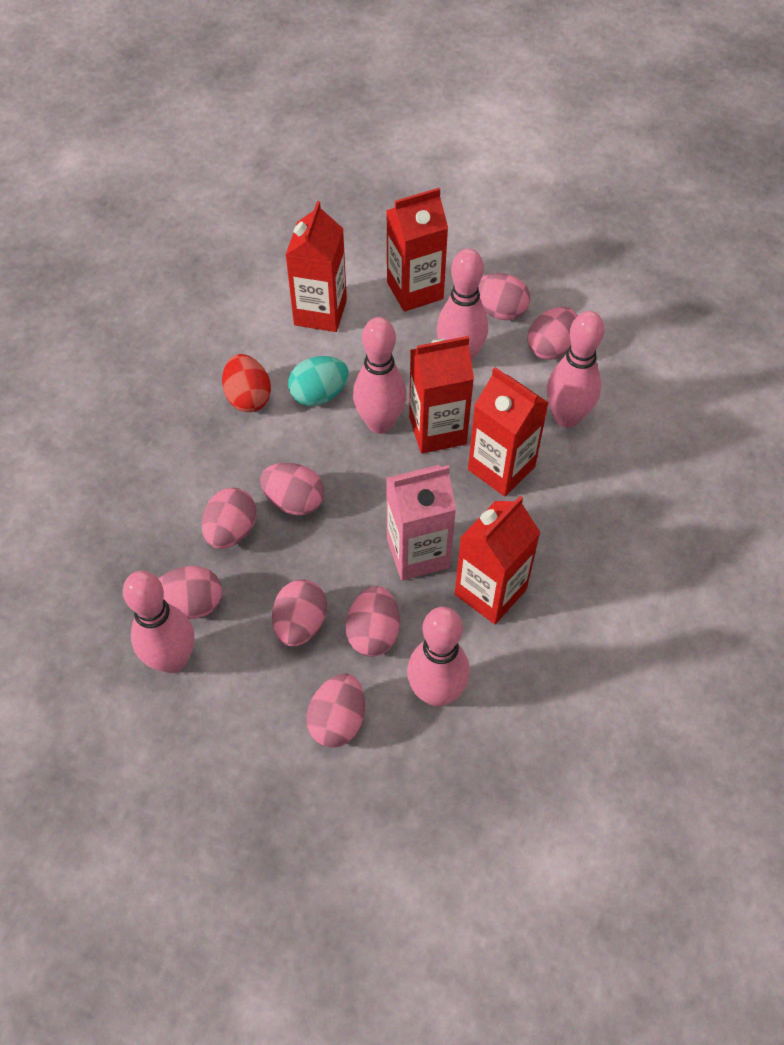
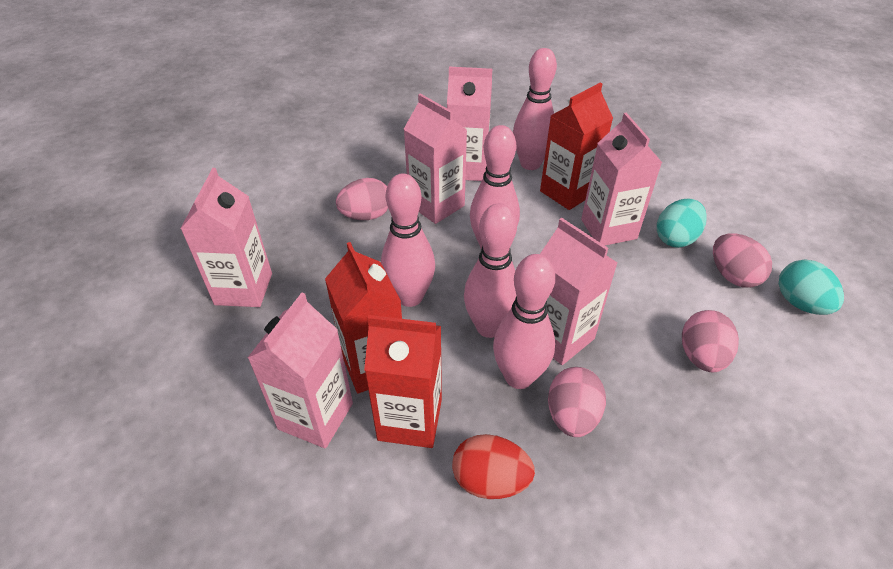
pink carton: [386,465,456,580] = 1 -> [180,168,272,307] [248,292,353,448] [404,94,467,224] [447,67,492,181] [540,218,617,365] [581,113,662,245] = 6
pink egg: [159,566,222,619] [202,488,257,549] [260,463,324,516] [272,579,327,646] [306,674,365,748] [346,586,400,657] [478,273,530,320] [527,307,578,360] = 8 -> [336,178,388,220] [548,367,606,437] [682,310,739,372] [713,233,772,288] = 4
red carton: [286,201,347,332] [386,188,448,312] [409,336,474,454] [455,496,541,624] [468,367,549,496] = 5 -> [325,242,402,393] [364,315,442,448] [540,83,613,210] = 3
turquoise egg: [288,356,349,406] = 1 -> [657,198,707,248] [779,259,844,315] = 2

